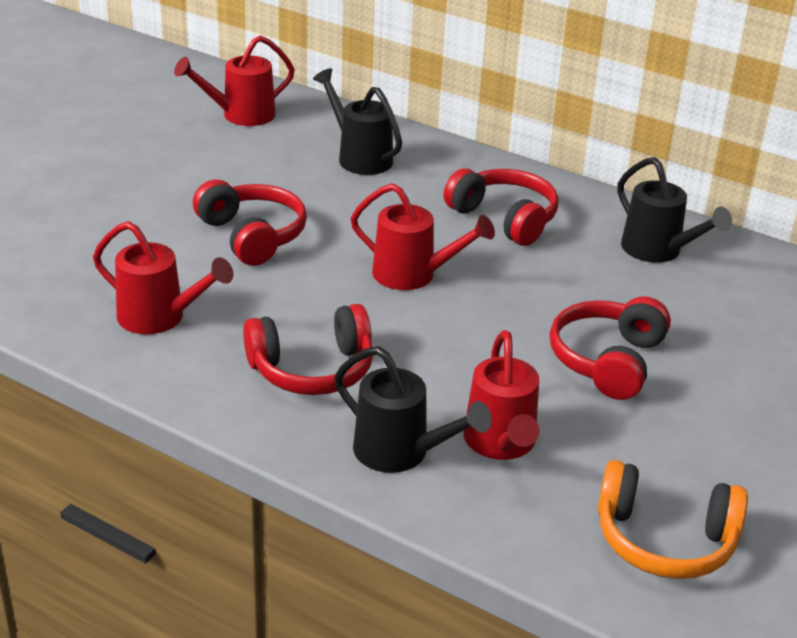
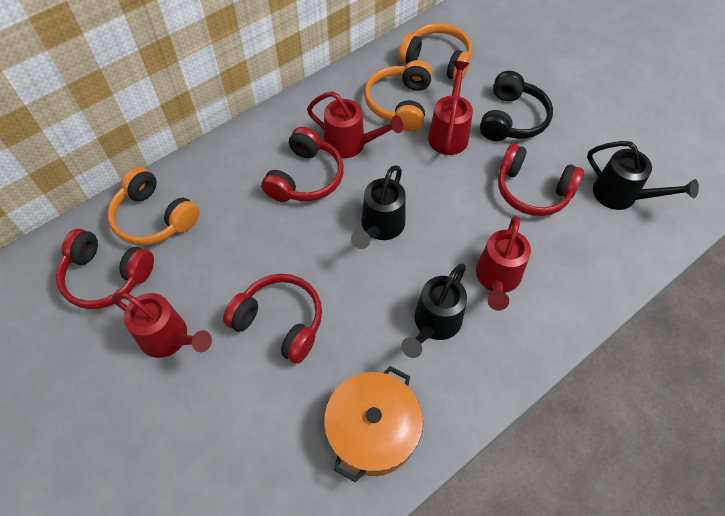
black headphones: none = 0 -> [480,71,553,141] = 1
orange headphones: [598,460,748,579] = 1 -> [107,167,199,245] [364,60,432,131] [398,23,472,81] = 3
orange pot: none = 0 -> [324,366,423,483] = 1

